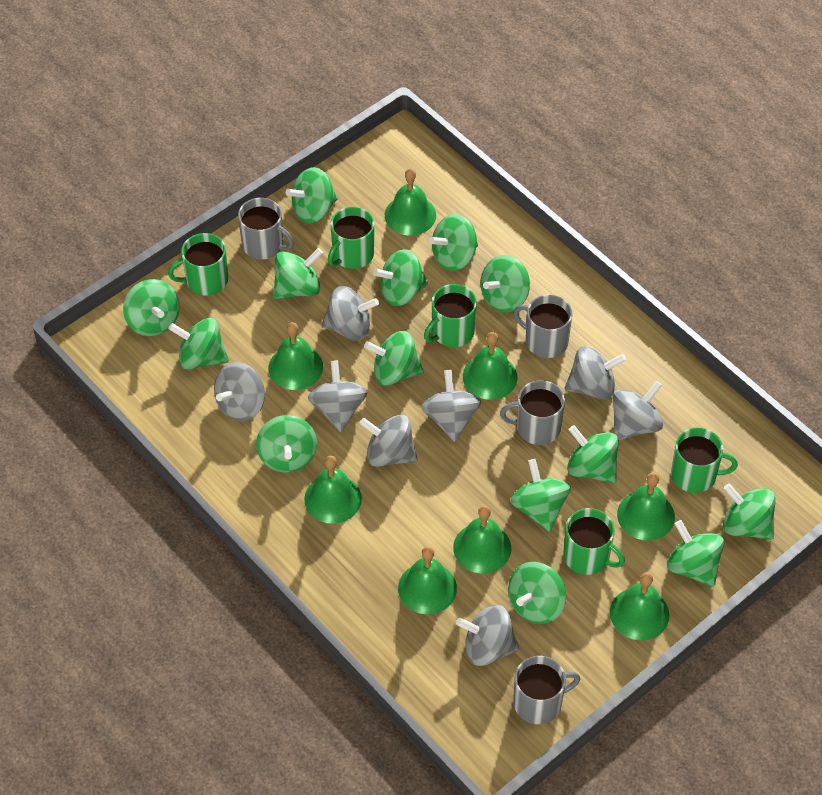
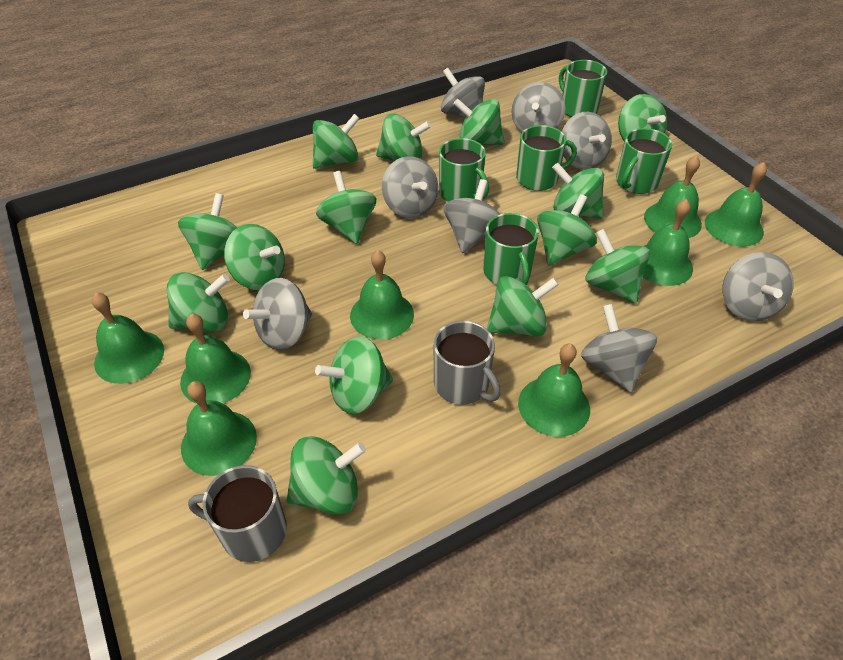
grey mug: [238,198,294,259] [500,380,565,445] [513,295,573,358] [513,656,580,724] = 4 -> [188,465,287,562] [434,321,501,405] = 2

